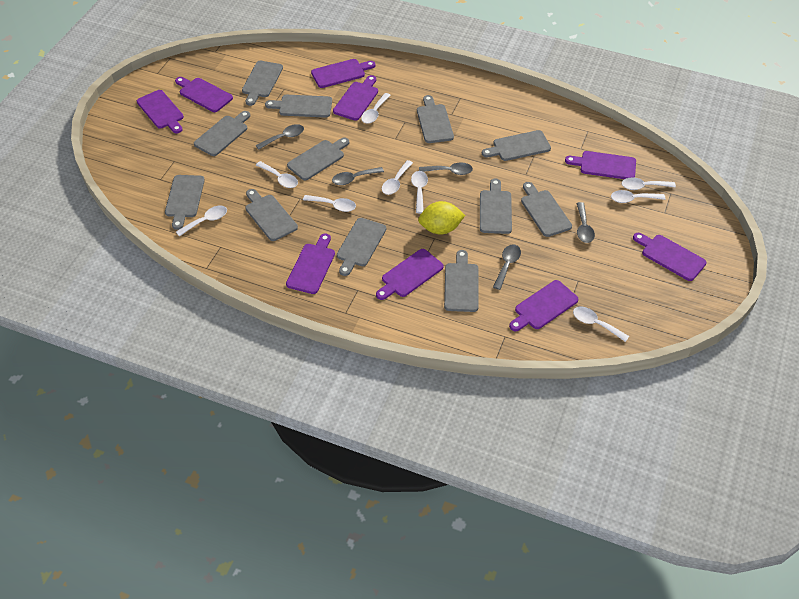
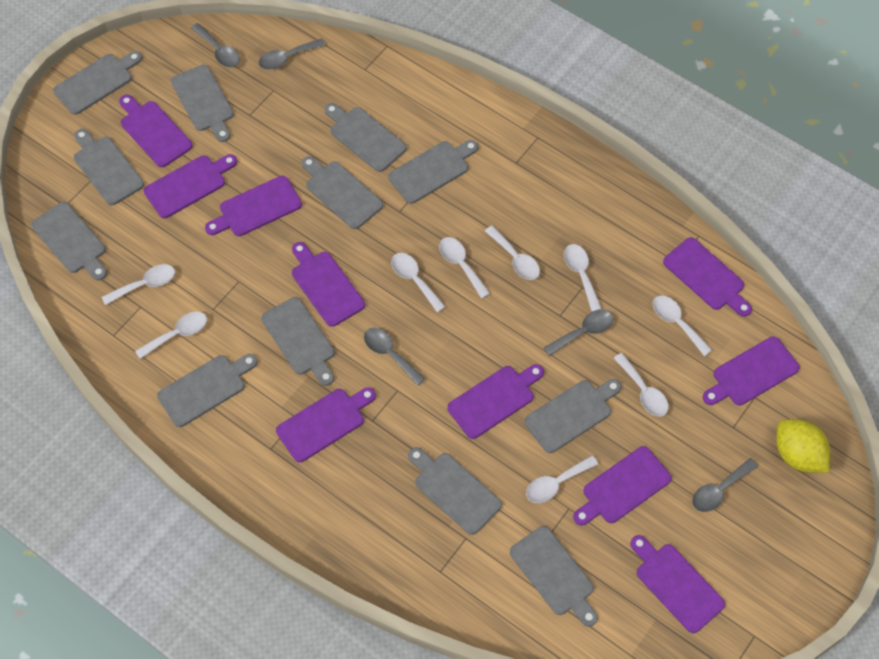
purple cutting board: [137,90,184,133] [175,77,233,112] [286,234,335,294] [311,59,376,88] [333,75,378,121] [376,249,443,300] [509,280,578,331] [565,151,636,179] [633,233,707,281] = 9 -> [119,95,193,167] [144,154,237,218] [205,176,302,236] [276,387,376,462] [292,242,365,327] [447,364,544,439] [573,446,672,525] [630,535,725,633] [663,237,752,317] [703,336,800,405] = 10

